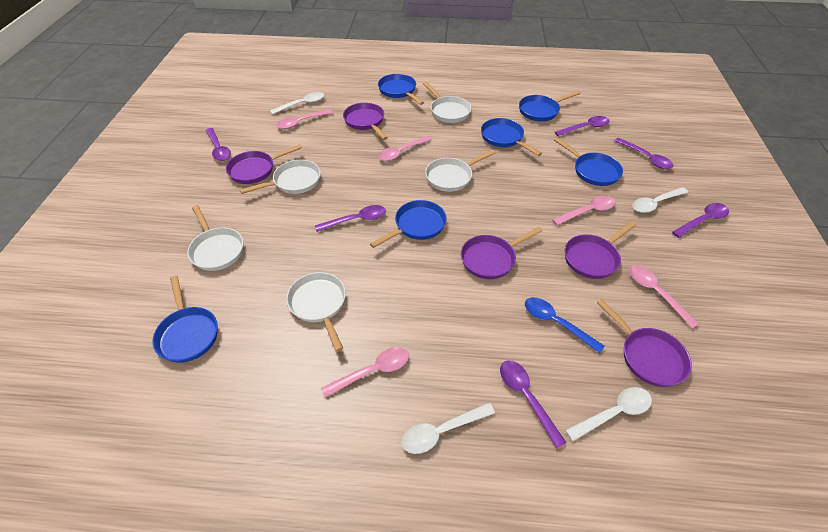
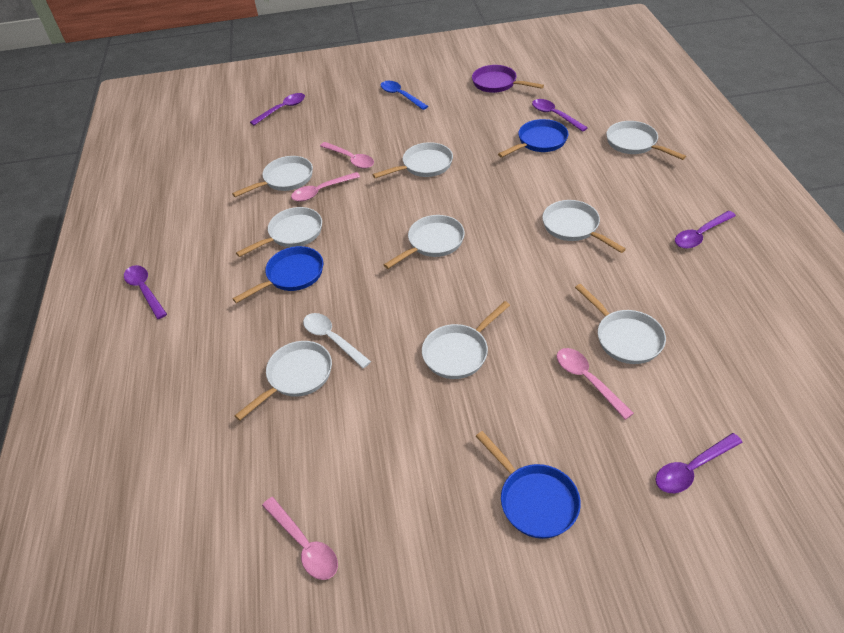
blue pan: [153,276,218,363] [370,200,447,248] [378,74,424,105] [481,118,542,156] [519,91,581,121] [554,137,623,186] = 6 -> [233,246,323,303] [476,431,581,539] [498,119,569,158] = 3
pink spoon: [276,109,333,129] [321,347,409,398] [378,136,432,161] [552,195,615,225] [629,265,699,328] = 5 -> [262,497,338,580] [291,172,360,201] [320,142,374,169] [557,348,634,420] = 4
purple pan: [226,144,302,184] [343,102,388,140] [461,227,543,279] [564,221,636,279] [597,299,692,387] = 5 -> [472,65,544,93] = 1
purple spoon: [206,128,231,161] [315,205,386,232] [500,360,566,449] [555,116,610,136] [614,138,673,169] [672,203,729,238] = 6 -> [124,265,167,319] [250,93,305,125] [532,99,588,132] [656,433,743,493] [675,211,736,249] = 5
white pan: [187,205,243,271] [240,160,321,194] [286,272,346,352] [423,82,471,123] [425,150,495,192] = 5 -> [232,156,313,197] [235,341,332,421] [236,207,322,257] [373,142,453,178] [384,215,465,269] [422,301,510,379] [542,200,626,253] [575,284,666,364] [606,121,686,160] = 9
white spoon: [270,92,324,115] [402,403,495,454] [565,387,652,441] [632,187,688,213] = 4 -> [303,313,371,368] = 1

